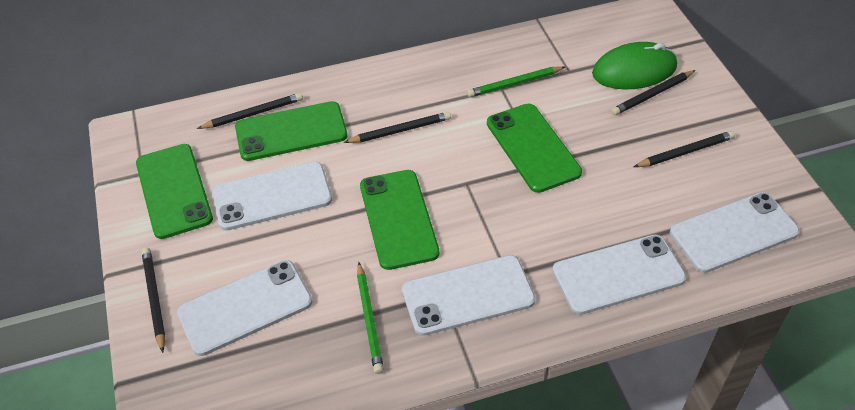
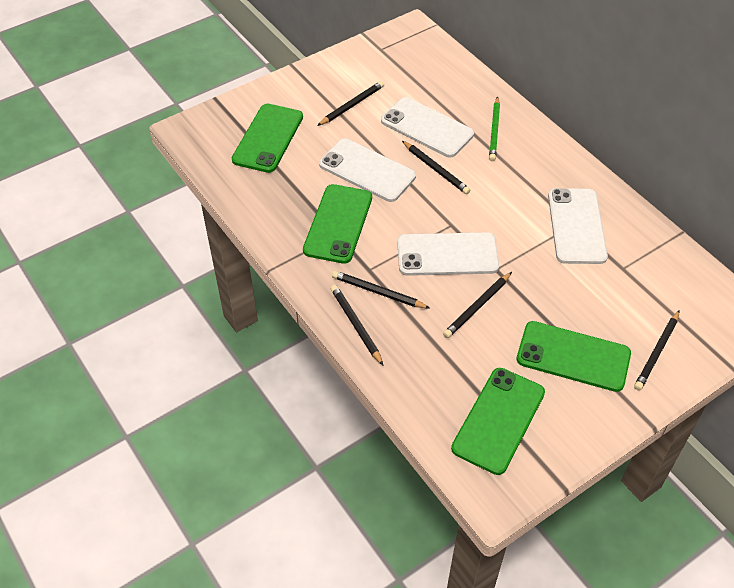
black pencil: [142,248,165,353] [197,93,303,129] [344,112,451,143] [611,70,696,115] [634,131,735,167] = 5 -> [317,81,384,126] [331,285,383,365] [332,271,429,308] [402,141,470,194] [443,272,512,338] [634,311,679,390] = 6
green mouse: [592,42,677,90] = 1 -> none = 0
green pencil: [357,262,384,374] [467,66,565,97] = 2 -> [489,96,500,161] = 1
white phone: [177,260,312,356] [212,162,332,230] [402,255,535,336] [552,234,686,315] [670,192,800,273] = 5 -> [319,138,416,202] [381,97,474,158] [397,232,499,276] [548,188,608,264] = 4

